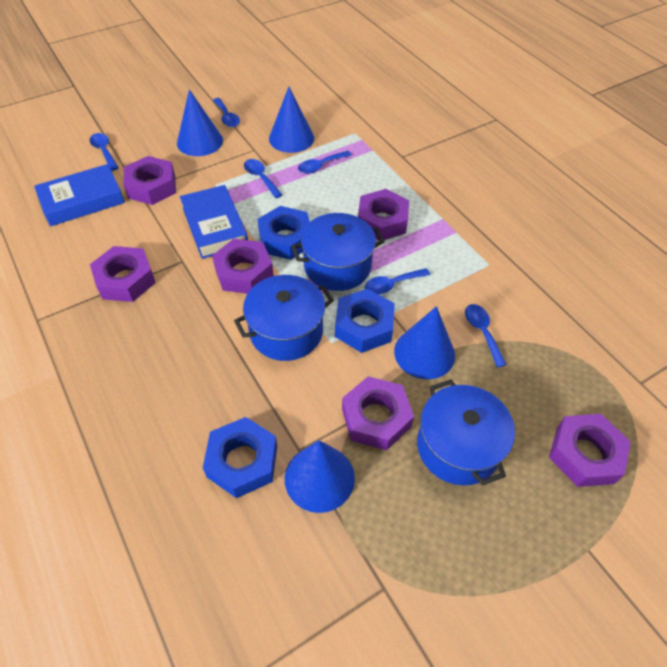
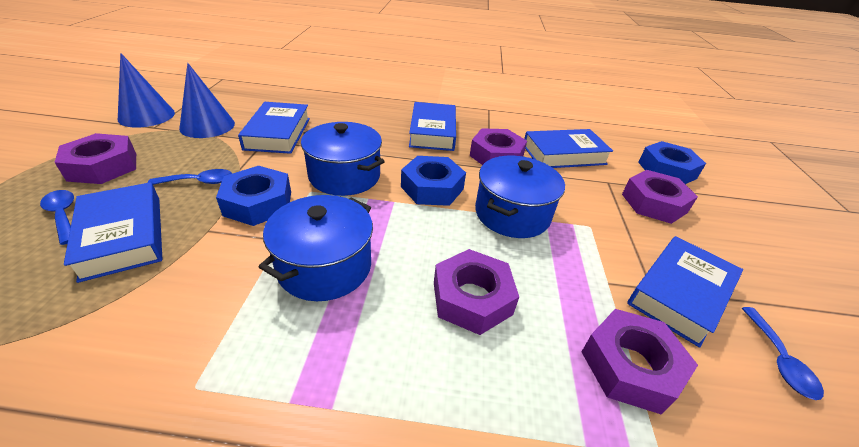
blue book: [34,164,125,226] [180,185,248,259] = 2 -> [64,182,162,283] [238,102,310,154] [409,102,456,151] [524,129,613,168] [627,236,743,348] = 5
blue cone: [177,89,223,156] [269,87,314,153] [285,440,355,513] [394,306,455,379] = 4 -> [118,53,175,128] [179,63,235,138] = 2
blue spoon: [90,133,119,171] [213,98,240,127] [244,159,282,198] [298,151,352,174] [365,268,430,294] [465,304,507,368] = 6 -> [40,190,74,245] [148,169,232,185] [742,307,824,400] = 3
purple nut: [90,246,156,302] [123,156,176,205] [212,239,274,294] [342,376,414,451] [358,189,409,241] [549,414,631,487] = 6 -> [54,133,136,184] [434,249,519,335] [470,128,527,165] [582,309,698,415] [622,170,698,224] = 5

